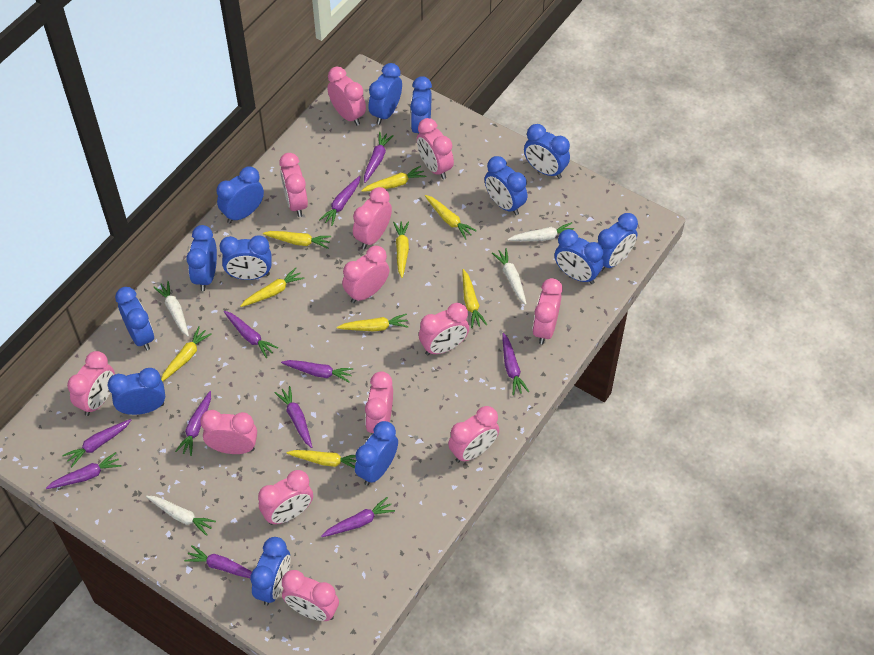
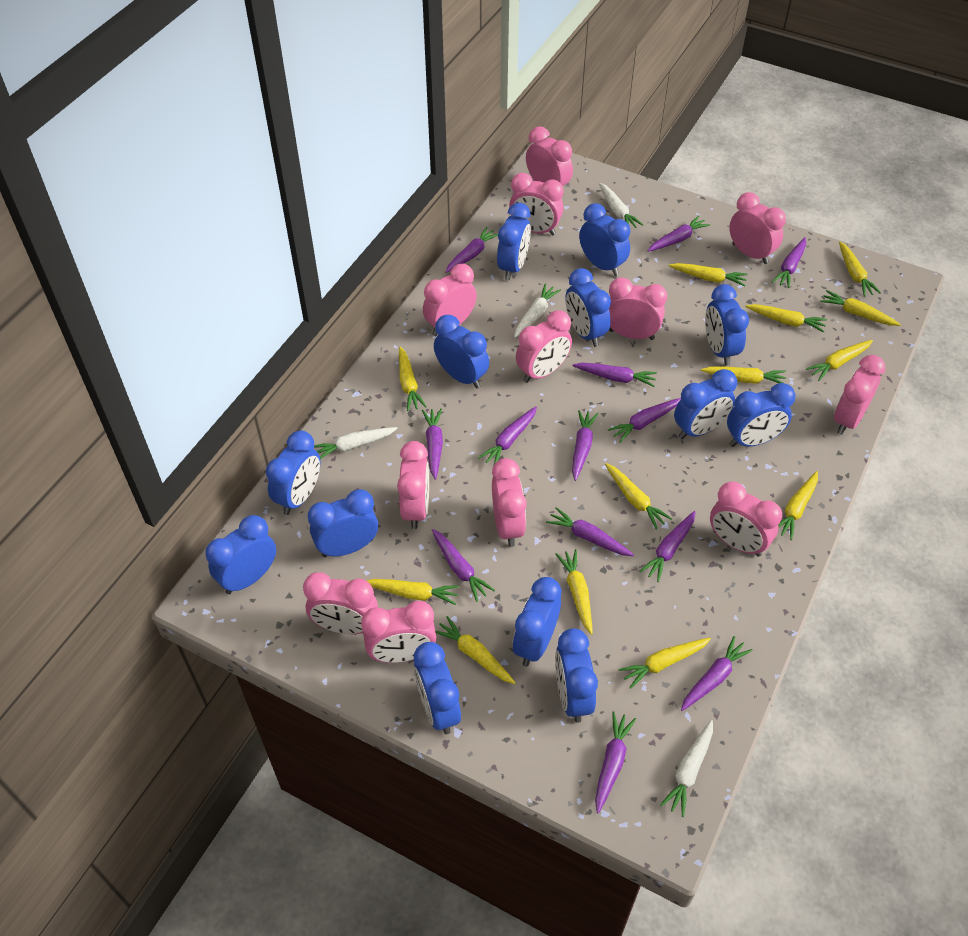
pink clock: [67,351,115,416] [200,410,257,454] [258,470,313,525] [279,153,308,217] [282,570,339,621] [327,67,366,126] [342,246,389,303] [353,187,392,249] [365,371,393,433] [417,118,454,179] [419,303,469,355] [448,406,499,463] [532,278,563,344] = 13 -> [303,572,378,634] [361,601,436,663] [397,441,429,529] [423,264,477,336] [492,458,526,547] [509,173,563,236] [516,310,572,383] [526,126,573,195] [609,277,667,340] [710,482,782,557] [729,192,786,264] [834,355,886,435] = 12
purple carrot: [46,452,122,489] [62,419,131,467] [175,391,211,456] [184,545,252,578] [224,311,278,358] [275,386,312,448] [281,360,354,383] [319,176,361,226] [321,497,395,537] [364,132,394,183] [502,333,529,395] = 11 -> [422,409,443,480] [432,529,495,602] [445,227,498,273] [478,406,537,464] [546,507,634,556] [572,410,598,481] [573,363,657,387] [595,711,636,813] [608,398,681,443] [639,511,696,582] [647,216,710,252] [681,636,753,711] [772,237,806,288] = 13
yellow carrot: [161,327,212,382] [240,268,305,307] [263,231,331,249] [286,450,356,468] [337,314,409,331] [361,166,426,192] [393,221,409,278] [425,195,477,240] [463,269,487,328] = 9 -> [366,579,460,605] [399,347,427,411] [435,616,516,684] [556,549,593,635] [605,463,672,530] [618,638,711,689] [669,263,748,287] [701,366,786,384] [745,304,827,332] [778,471,818,540] [806,340,873,381] [820,290,901,326] [839,242,881,297] = 13

